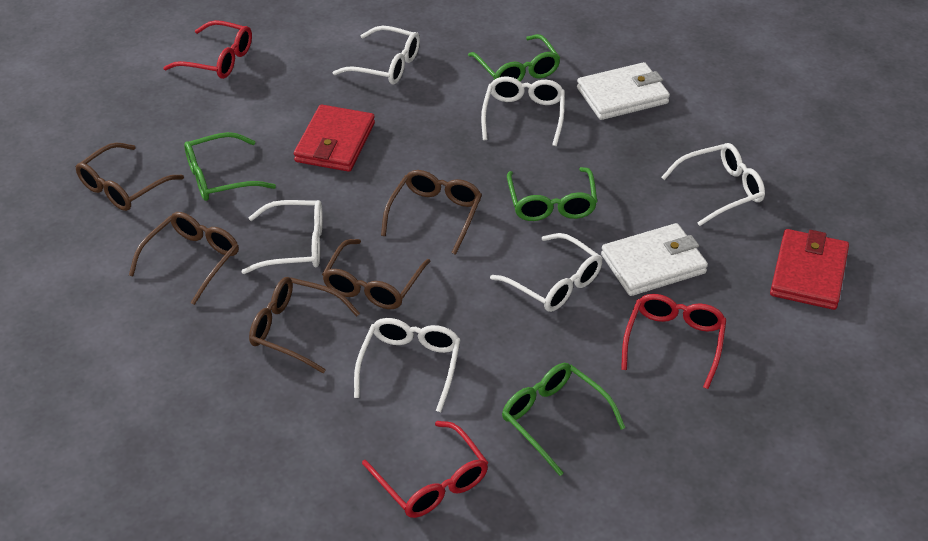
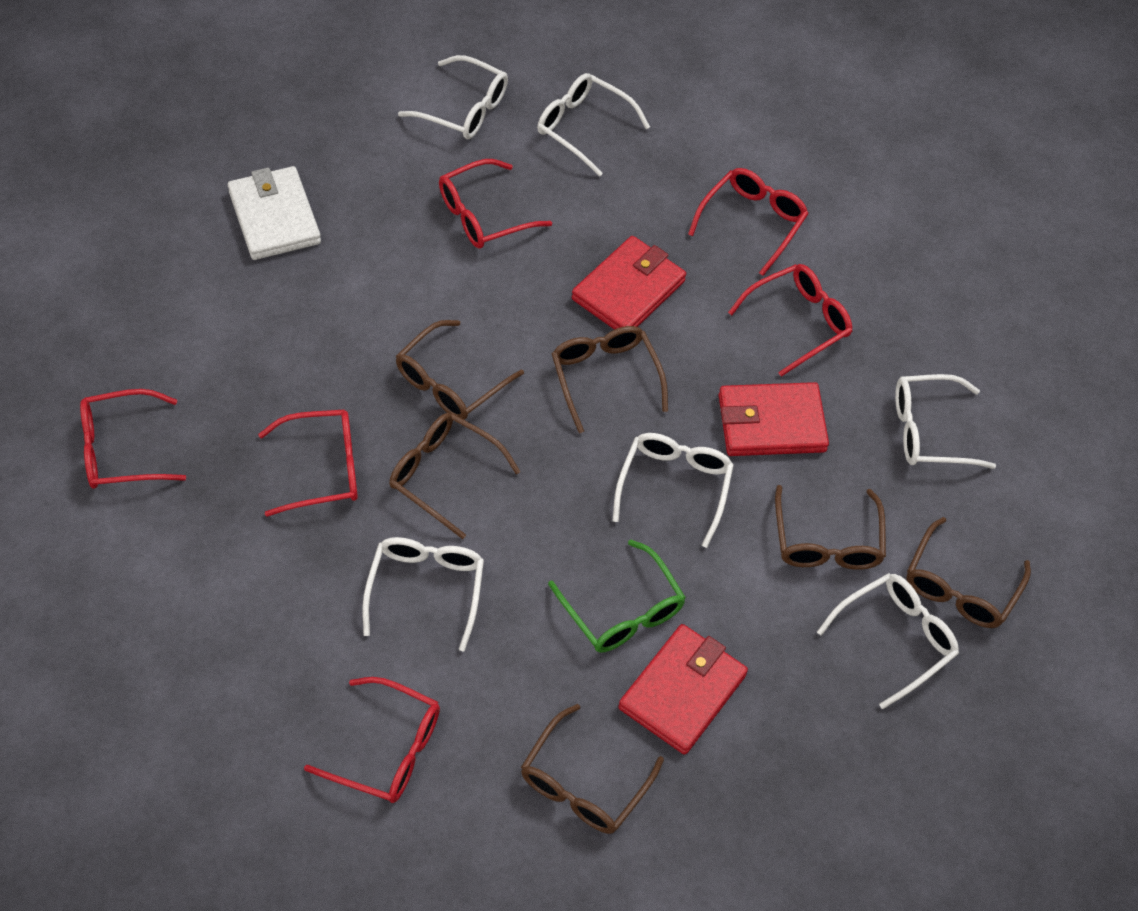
brown glasses: [75,142,184,211] [129,212,239,305] [249,277,360,373] [322,239,431,309] [381,170,482,255] = 5 -> [389,413,521,539] [396,320,524,420] [521,704,664,834] [552,326,668,433] [775,485,886,570] [907,517,1031,628] = 6
green glasses: [184,132,276,201] [468,34,560,81] [502,363,626,476] [507,167,597,221] = 4 -> [548,540,686,653] = 1
red glasses: [163,20,252,79] [362,421,488,518] [621,294,726,389] = 3 -> [80,389,186,489] [258,410,358,517] [304,677,440,803] [439,159,552,249] [688,168,809,276] [728,264,852,377] = 6
red wallet: [294,104,375,172] [770,229,849,310] = 2 -> [572,236,686,330] [618,624,748,755] [719,382,829,456] = 3
white wallet: [577,62,670,120] [601,223,708,296] = 2 -> [228,166,321,260] = 1

